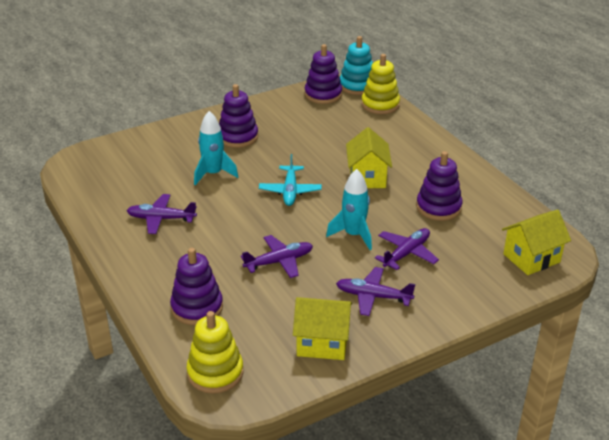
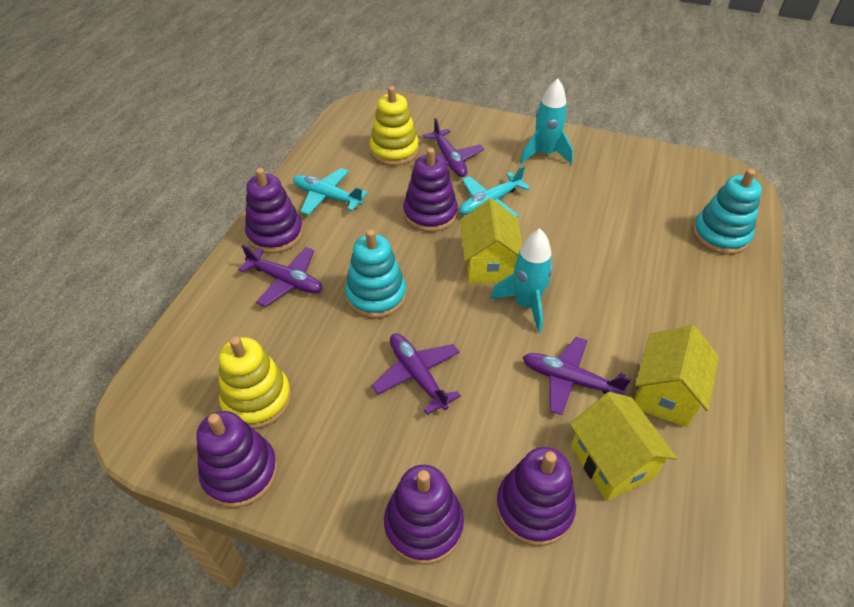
purple stacking toy: [170,248,223,325] [219,84,258,148] [305,44,342,104] [416,151,462,221] = 4 -> [196,411,278,508] [245,168,303,253] [384,465,464,565] [403,148,458,232] [496,447,576,546] = 5
turquoise plane: [259,154,322,206] = 1 -> [293,168,368,215] [459,166,530,217] = 2
turquoise stacking toy: [340,36,373,95] = 1 -> [345,229,406,319] [693,169,762,255] = 2

